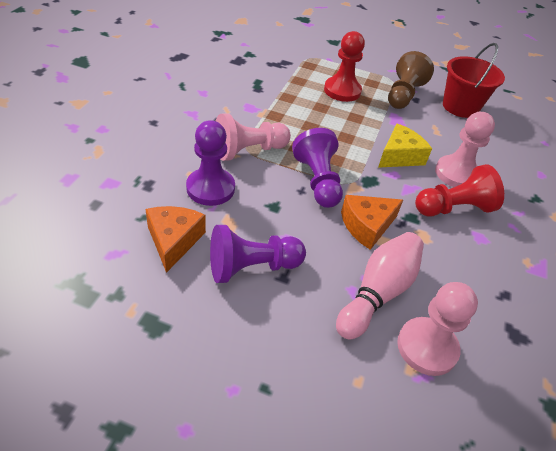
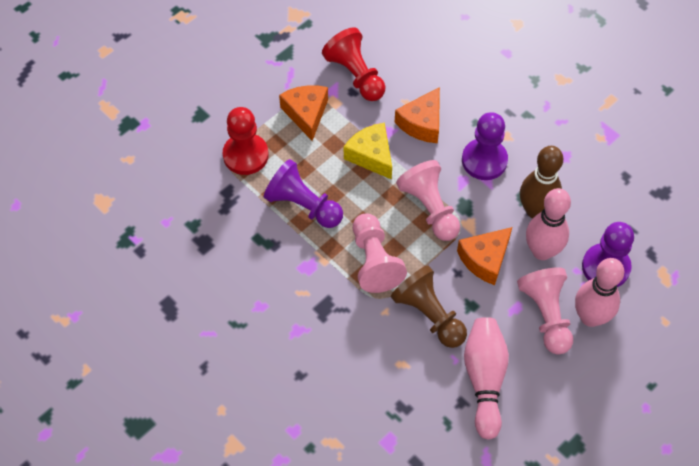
brown bowling pin: none = 0 -> [520,146,563,218] = 1
orange cheese: [145,206,206,273] [341,195,403,250] = 2 -> [279,85,328,141] [395,87,440,143] [457,227,512,285] = 3
pink bowling pin: [336,232,424,340] = 1 -> [464,317,509,440] [526,188,571,260] [575,258,624,327] = 3
red bucket: [443,43,505,118] = 1 -> none = 0

